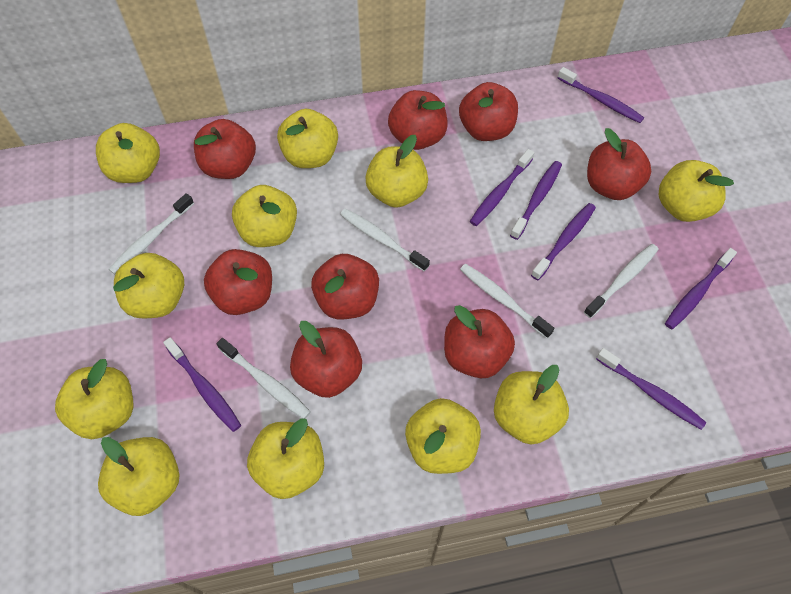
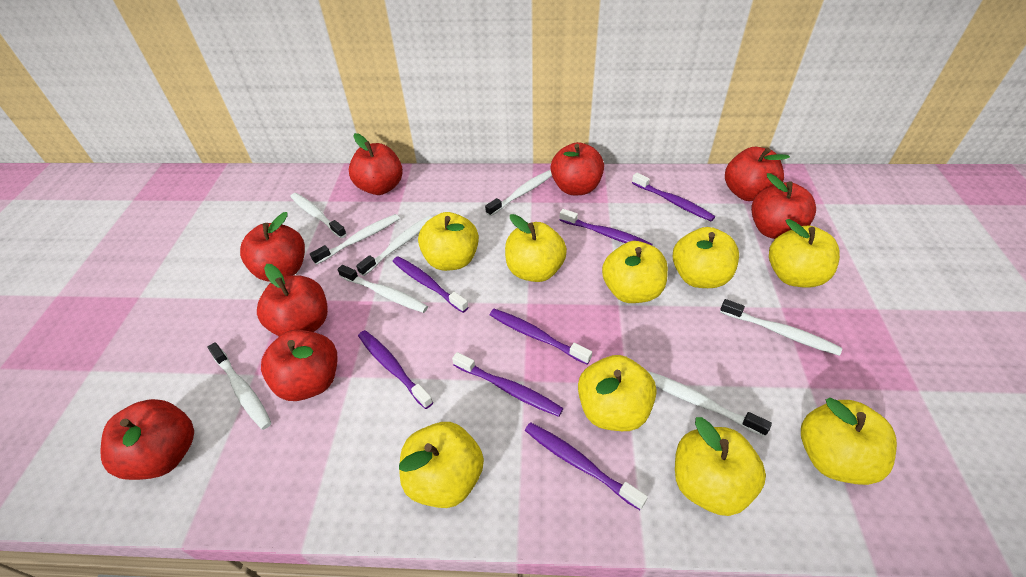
white toothbrush: [109,193,194,274] [217,338,311,419] [340,209,430,271] [460,264,555,338] [584,244,659,318] = 5 -> [208,342,271,430] [291,193,347,238] [310,214,400,265] [337,265,428,313] [356,216,432,276] [485,170,552,216] [646,370,772,437] [720,299,842,356] = 8
yellow apple: [55,359,133,439] [96,123,160,183] [98,437,179,516] [113,253,184,318] [232,185,297,247] [247,418,324,499] [277,109,338,168] [365,135,428,208] [405,398,481,474] [494,365,569,444] [658,160,734,222] = 11 -> [399,422,484,508] [418,212,479,271] [505,214,567,282] [578,355,657,431] [602,241,668,303] [673,227,739,288] [675,417,766,516] [769,219,840,288] [801,398,897,485] = 9

